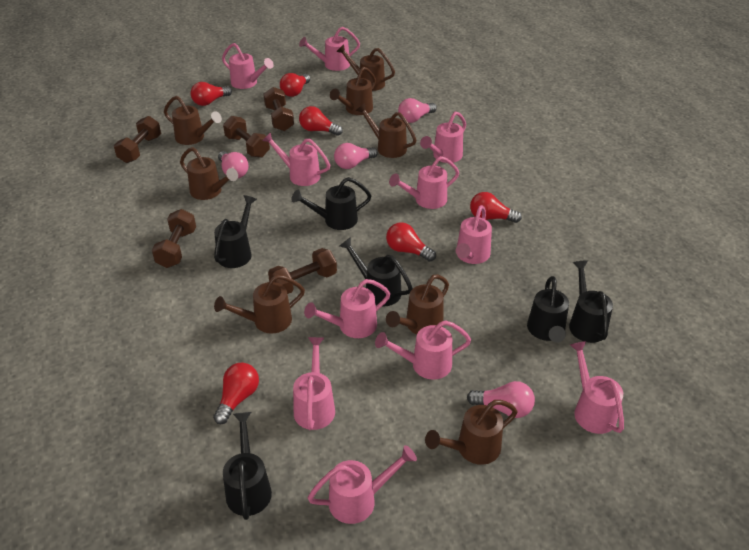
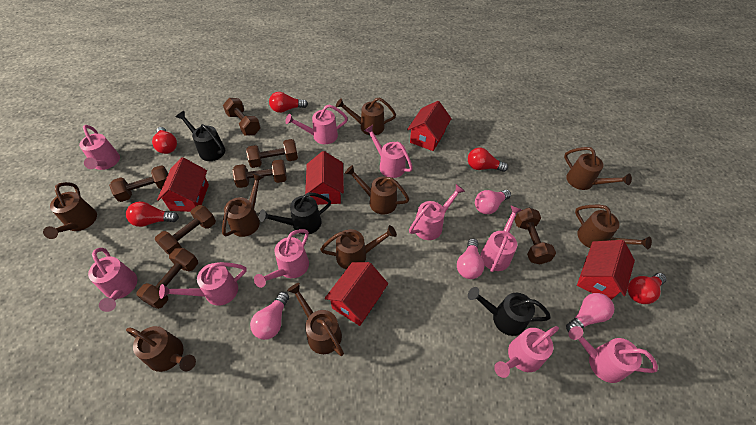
black watering can: [214,195,257,268] [223,412,272,520] [291,177,371,230] [340,237,413,306] [527,276,569,343] [569,260,613,343] = 6 -> [176,111,225,161] [259,192,331,235] [468,287,551,336] = 3
brown dumbbell: [114,116,161,163] [152,209,196,268] [223,116,270,158] [264,87,294,131] [268,248,337,294] = 5 -> [109,165,168,202] [137,248,198,309] [155,205,216,255] [223,98,261,135] [232,159,287,188] [246,139,298,168] [515,208,556,265] = 7
brown watering can: [164,96,222,145] [180,147,238,200] [214,275,305,334] [330,67,376,115] [336,44,395,91] [356,103,416,158] [386,274,449,334] [425,400,517,465] = 8 -> [43,182,97,239] [126,326,196,372] [222,173,264,237] [287,283,344,356] [320,225,397,269] [336,97,396,135] [345,165,409,215] [564,147,632,190] [575,205,652,249] = 9
pink watering can: [222,43,274,89] [262,132,330,186] [293,337,335,430] [299,27,360,71] [304,279,390,338] [308,445,417,524] [375,320,471,380] [389,156,459,209] [420,111,466,163] [456,205,492,264] [570,341,624,434] = 11 -> [79,125,120,170] [88,248,137,312] [159,262,247,306] [254,229,309,288] [285,105,348,144] [364,125,413,178] [409,184,465,240] [480,205,522,272] [494,326,559,378] [569,326,658,383] = 10
red house: none = 0 -> [157,157,209,212] [305,151,344,205] [325,262,388,326] [407,101,452,151] [577,240,635,300] = 5
red light bulb: [191,82,232,106] [213,362,259,424] [280,73,310,97] [299,106,342,136] [386,222,436,262] [470,192,522,223] = 6 -> [126,201,179,227] [152,127,177,154] [269,92,308,113] [468,148,508,172] [627,273,667,304] = 5

